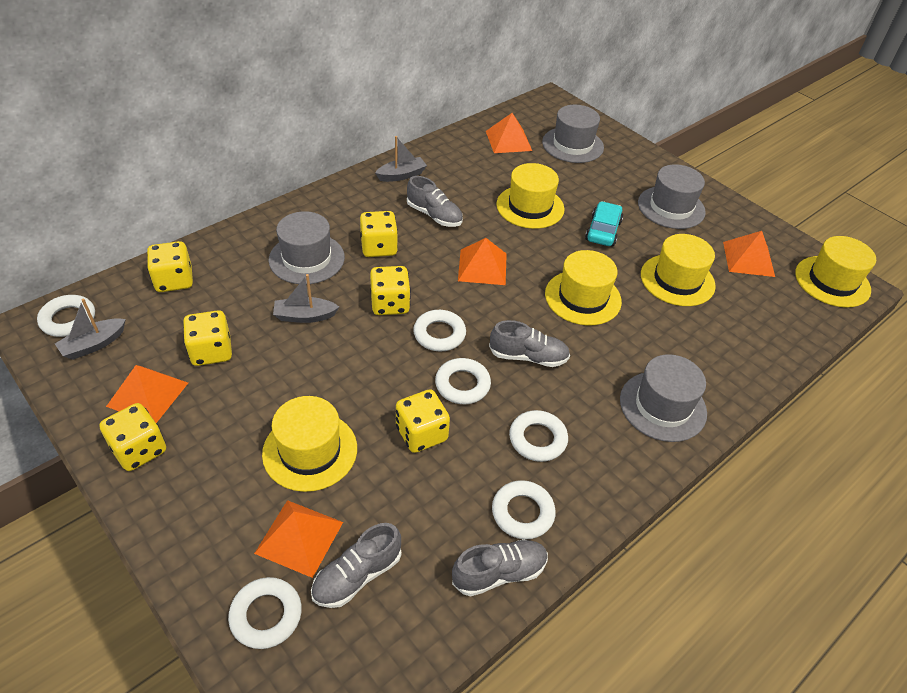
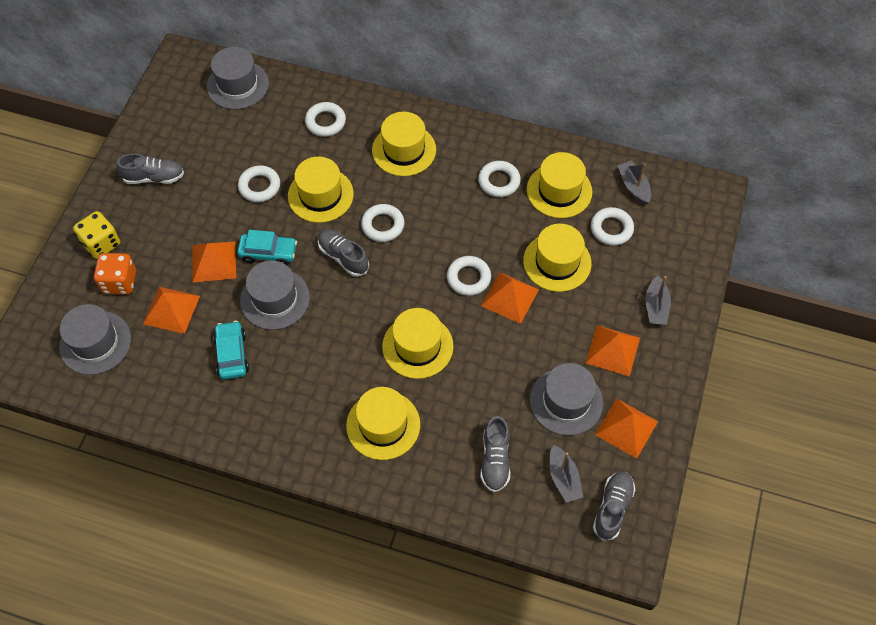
orange dice: none = 0 -> [94,253,136,294] = 1
turquoise car: [585,201,623,247] = 1 -> [213,321,249,380] [237,230,297,265] = 2
yellow dice: [99,403,166,471] [147,241,193,292] [183,310,232,366] [360,211,398,257] [370,266,411,315] [396,389,450,453] = 6 -> [73,211,120,259] = 1
yellow hat: [262,396,357,492] [496,163,564,229] [545,250,622,325] [641,234,716,306] [795,236,876,307] = 5 -> [288,157,354,223] [346,387,420,460] [372,112,436,176] [382,308,454,379] [523,224,591,292] [527,152,592,218] = 6

